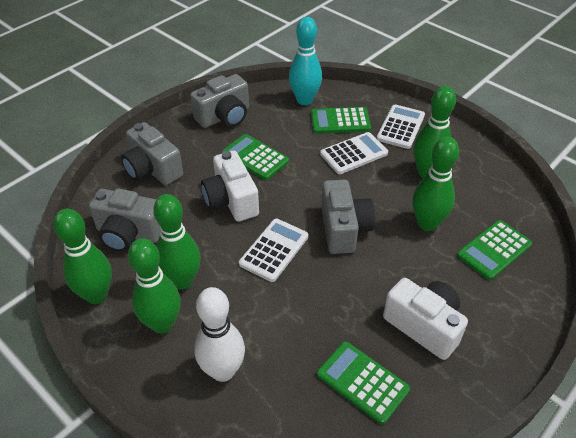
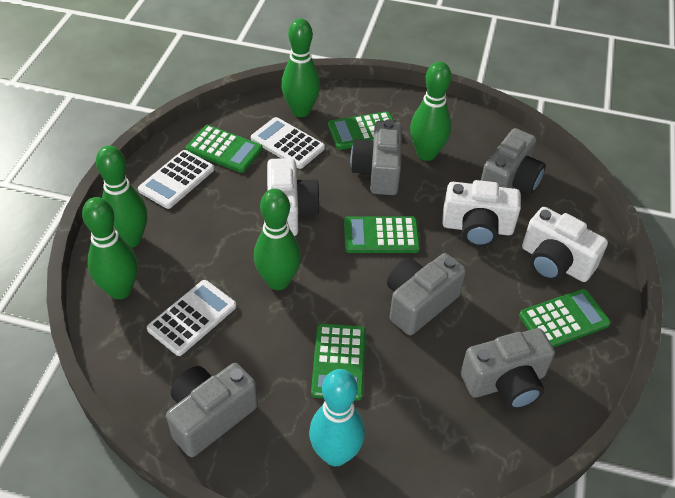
green calculator: [222,134,289,180] [311,107,371,134] [317,341,410,424] [457,220,532,280] = 4 -> [186,125,263,173] [311,323,366,401] [328,111,394,150] [344,216,420,253] [519,289,611,347] = 5
grey camera: [89,189,160,252] [121,122,183,185] [190,74,249,128] [321,179,375,254] = 4 -> [166,363,258,457] [350,119,402,195] [387,253,466,335] [461,328,555,410] [481,128,546,194] = 5
white bowling pin: [194,287,245,382] = 1 -> none = 0
white camera: [201,151,259,222] [383,278,468,360] = 2 -> [267,158,320,236] [442,180,521,247] [522,207,608,282] = 3

